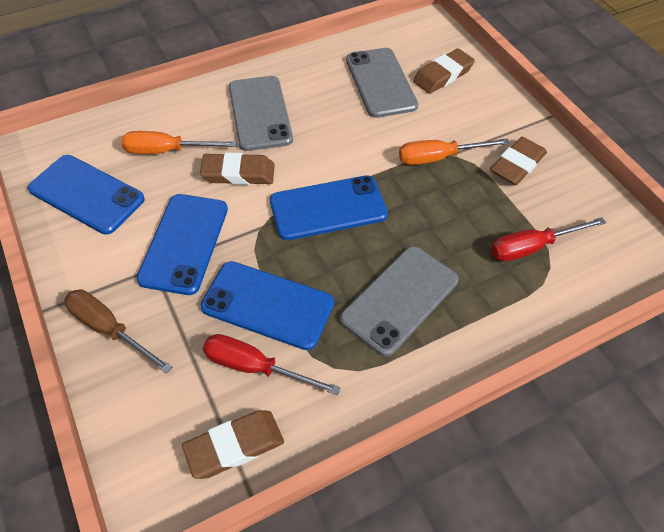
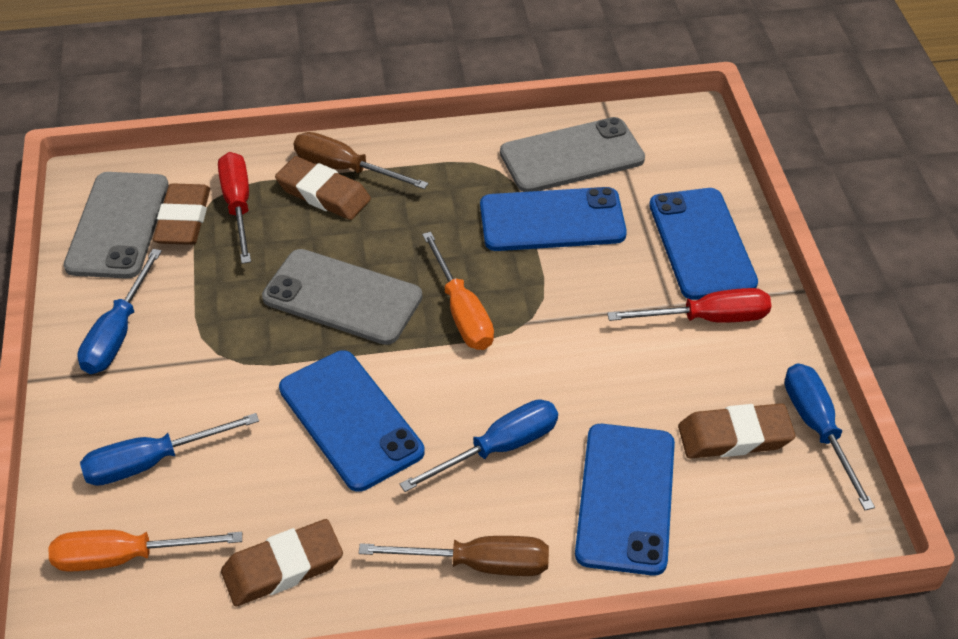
blue screwdriver: none = 0 -> [77,249,162,374] [80,413,259,486] [399,399,558,492] [785,363,875,510] = 4
brown screwdriver: [64,290,172,374] = 1 -> [294,132,429,189] [359,536,549,576] = 2

